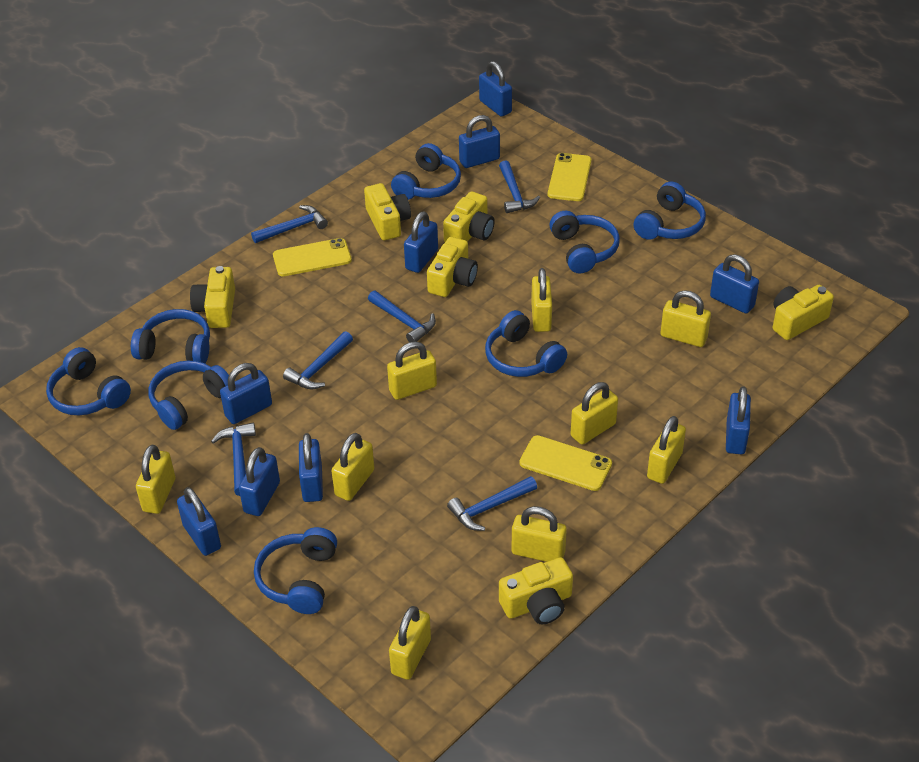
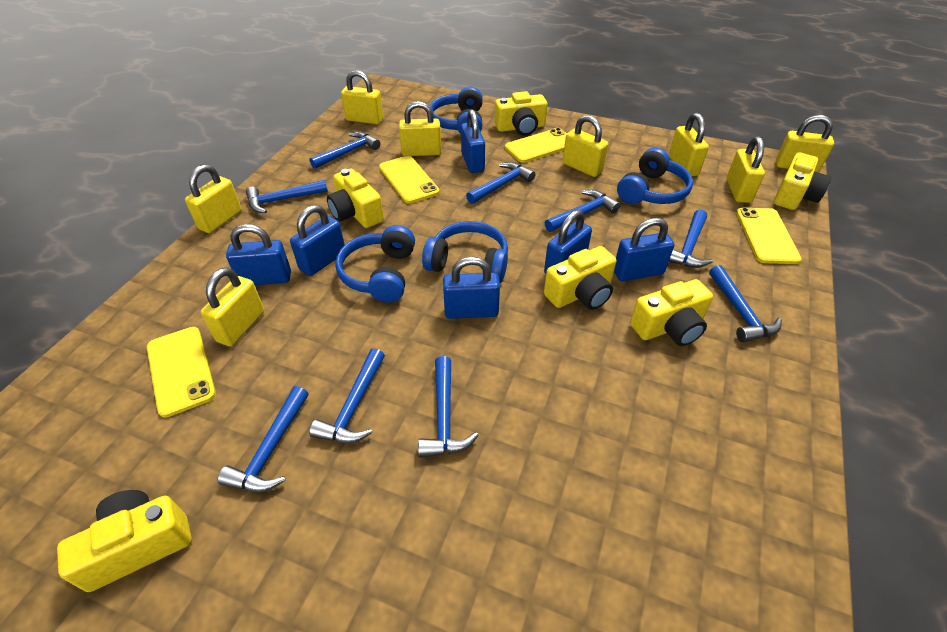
blue hammer: [211,423,256,496] [251,205,328,243] [283,331,353,389] [368,291,436,342] [447,476,537,531] [499,160,540,213] = 6 -> [217,386,309,492] [246,180,328,213] [309,348,385,443] [310,132,380,169] [418,356,479,458] [466,162,535,204] [545,190,620,232] [669,209,713,268] [709,265,782,343] = 9
blue headphones: [46,347,131,415] [131,309,210,363] [149,361,229,430] [254,527,337,614] [391,143,461,200] [485,310,567,377] [549,211,620,274] [634,182,706,240] = 8 -> [335,225,415,303] [422,221,508,283] [430,87,482,134] [617,148,693,204] = 4
blue padlock: [177,487,221,556] [220,363,272,424] [239,447,280,516] [299,433,323,502] [404,212,438,273] [459,115,500,168] [479,61,512,117] [710,254,759,314] [726,386,751,454] = 9 -> [226,224,291,285] [290,205,345,276] [443,256,500,319] [461,109,485,173] [544,210,592,274] [614,218,675,281] = 6
yellow padlock: [136,445,176,514] [331,433,374,501] [387,342,437,400] [389,606,431,680] [512,506,567,562] [531,268,552,332] [571,382,618,445] [647,416,686,484] [660,290,711,347] = 9 -> [185,165,242,233] [201,267,264,346] [341,70,383,124] [399,101,441,156] [562,115,608,177] [669,113,709,176] [727,136,765,203] [776,115,834,172] = 8
yellow phone: [273,238,352,277] [519,435,612,491] [548,153,591,201] = 3 -> [147,327,216,418] [379,156,440,204] [505,128,567,163] [736,207,802,264] = 4

